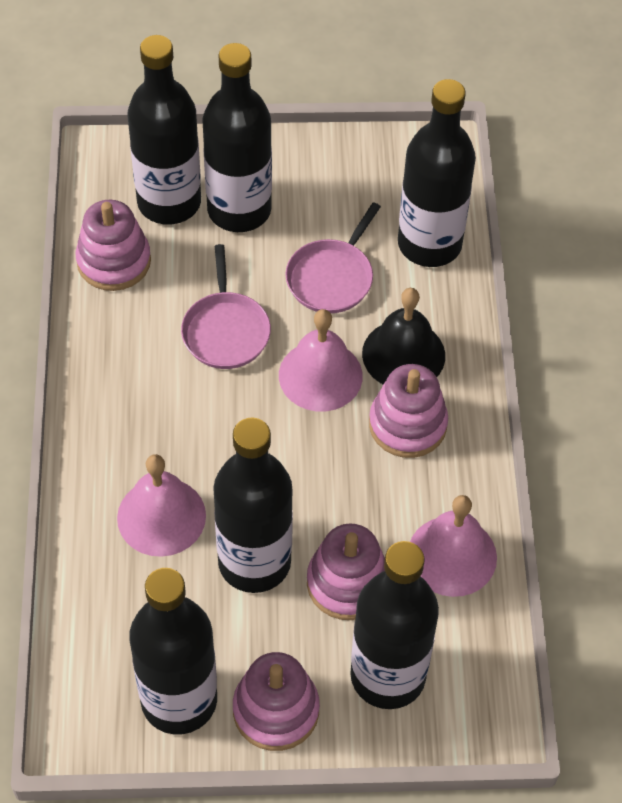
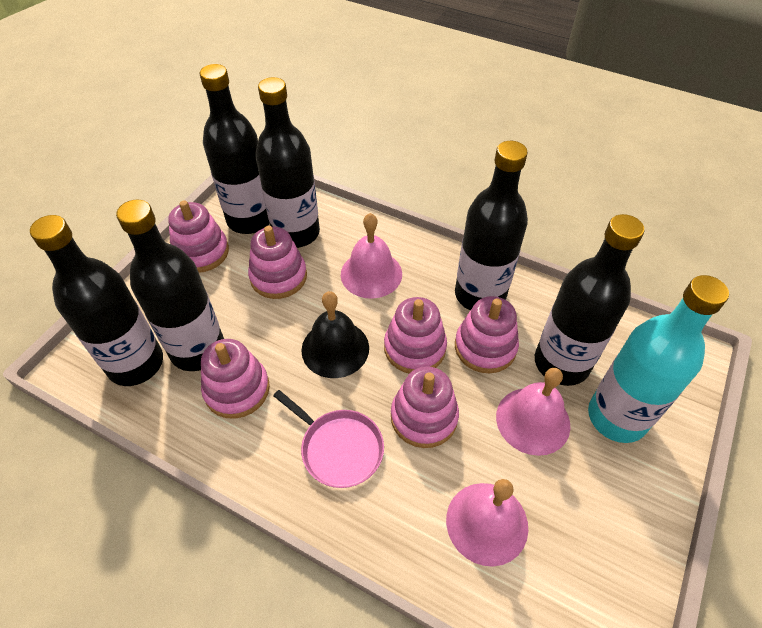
pink pan: [181,244,271,369] [285,202,381,313] = 2 -> [273,390,384,488] = 1
pink stacking toy: [76,200,151,291] [233,652,320,751] [307,524,385,620] [369,364,448,458] = 4 -> [168,200,229,273] [201,339,270,419] [248,226,307,299] [384,297,447,374] [391,366,459,448] [455,296,519,373] = 6
turquoise bottle: none = 0 -> [588,275,729,443] = 1

